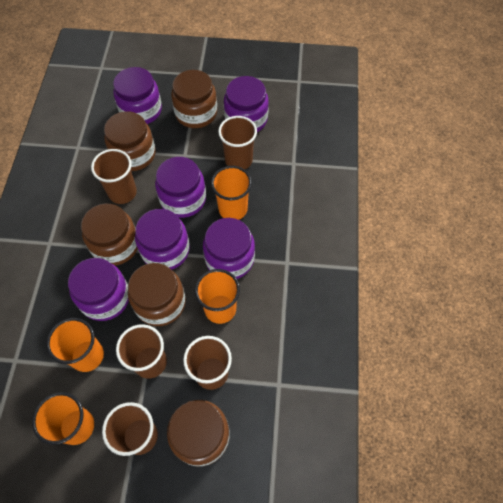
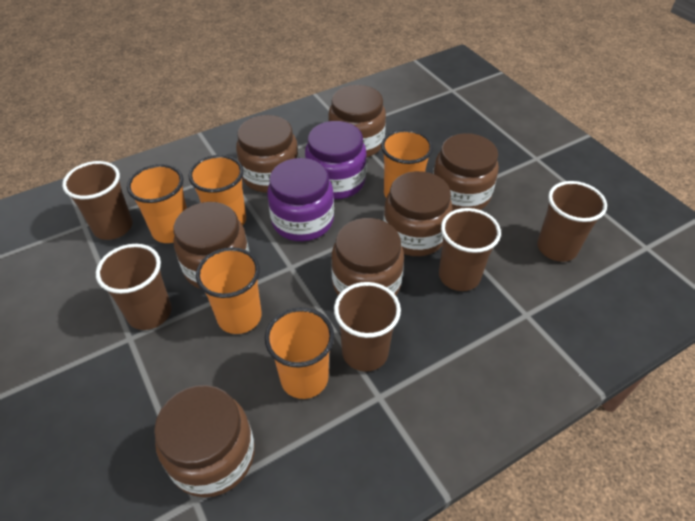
brown jar: [81,204,138,266] [104,111,156,171] [128,263,186,326] [167,400,230,466] [171,70,217,128] = 5 -> [154,385,255,497] [174,202,249,289] [236,115,299,193] [328,85,386,158] [331,218,404,295] [383,171,453,256] [433,133,499,211] = 7
orange cup: [32,392,94,445] [47,318,104,372] [195,269,240,324] [211,166,252,220] = 4 -> [127,164,187,243] [188,155,246,226] [196,247,262,334] [265,307,334,399] [381,129,433,197] = 5
purple jar: [68,258,129,321] [113,67,162,124] [135,209,190,270] [155,157,206,218] [203,218,255,279] [224,76,269,132] = 6 -> [267,158,334,241] [305,121,367,199] = 2

